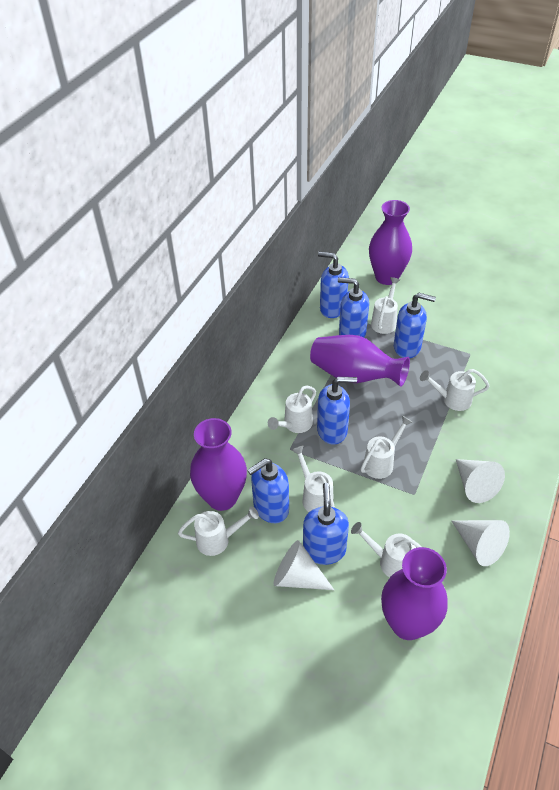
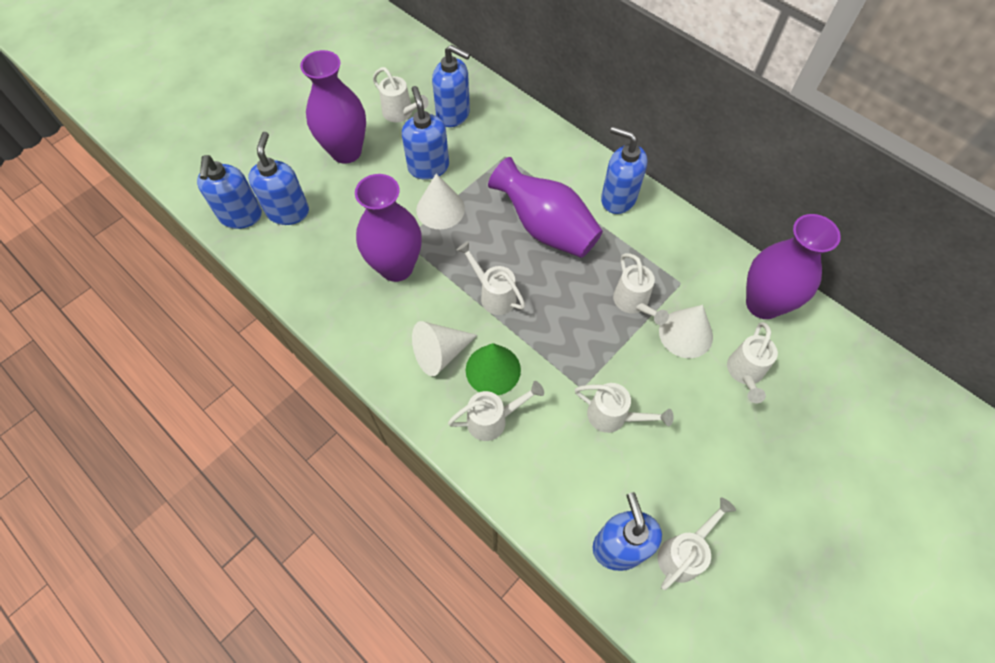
green cone: none = 0 -> [466,343,521,395] = 1

